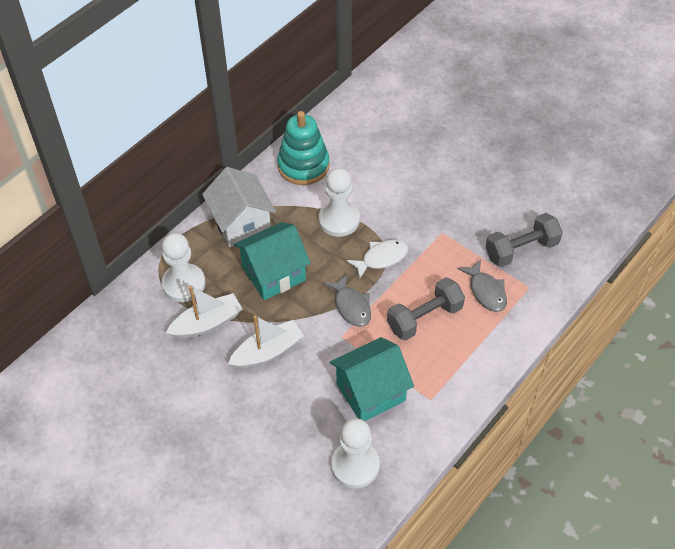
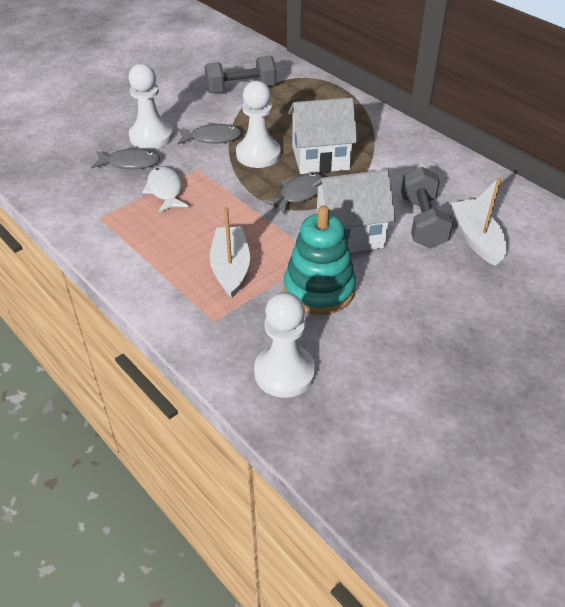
grey fish: [323,274,371,327] [458,260,507,312] = 2 -> [91,146,160,169] [177,122,242,145] [263,173,323,215] = 3
turquoise house: [234,222,311,300] [330,337,414,421] = 2 -> none = 0
white house: [202,167,276,248] = 1 -> [288,98,358,174] [312,170,396,253] = 2

